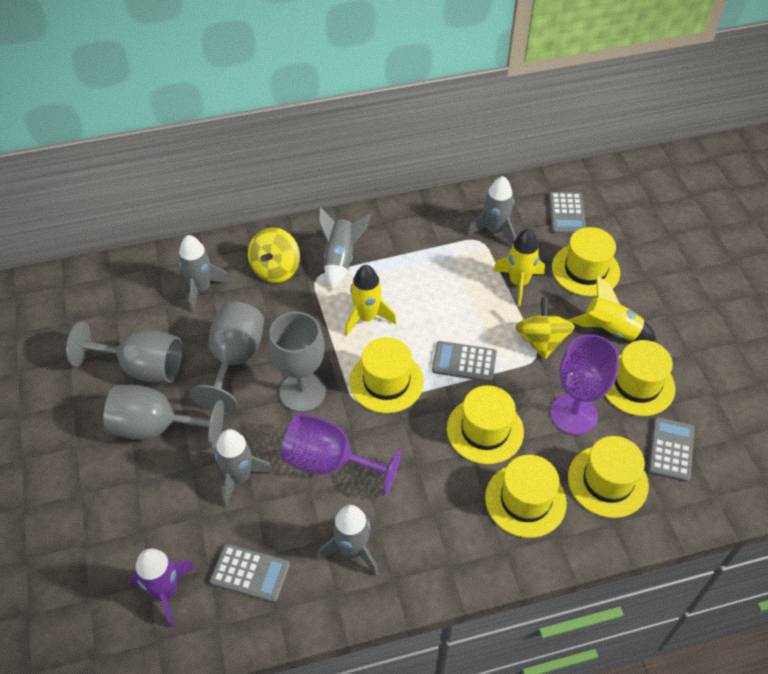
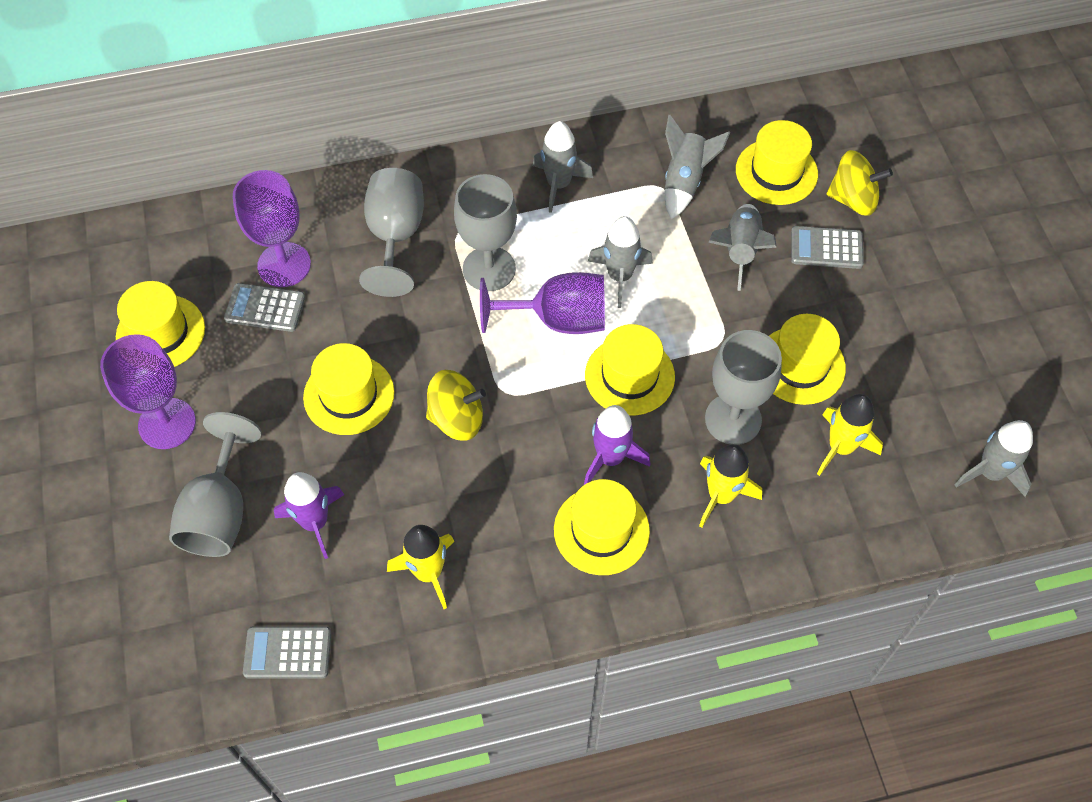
grey calculator: [210,544,290,603] [432,341,497,382] [549,192,586,234] [648,417,695,482] = 4 -> [224,283,305,332] [243,626,331,679] [791,226,864,269] = 3
purple goblet: [281,413,402,496] [550,334,619,435] = 2 -> [100,334,196,449] [233,170,311,287] [480,272,605,334] = 3
purple rocket: [129,548,196,628] = 1 -> [274,472,344,559] [584,405,650,485] = 2

